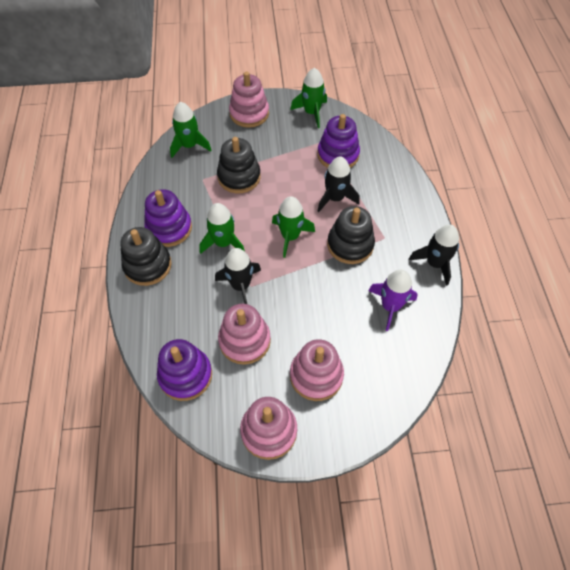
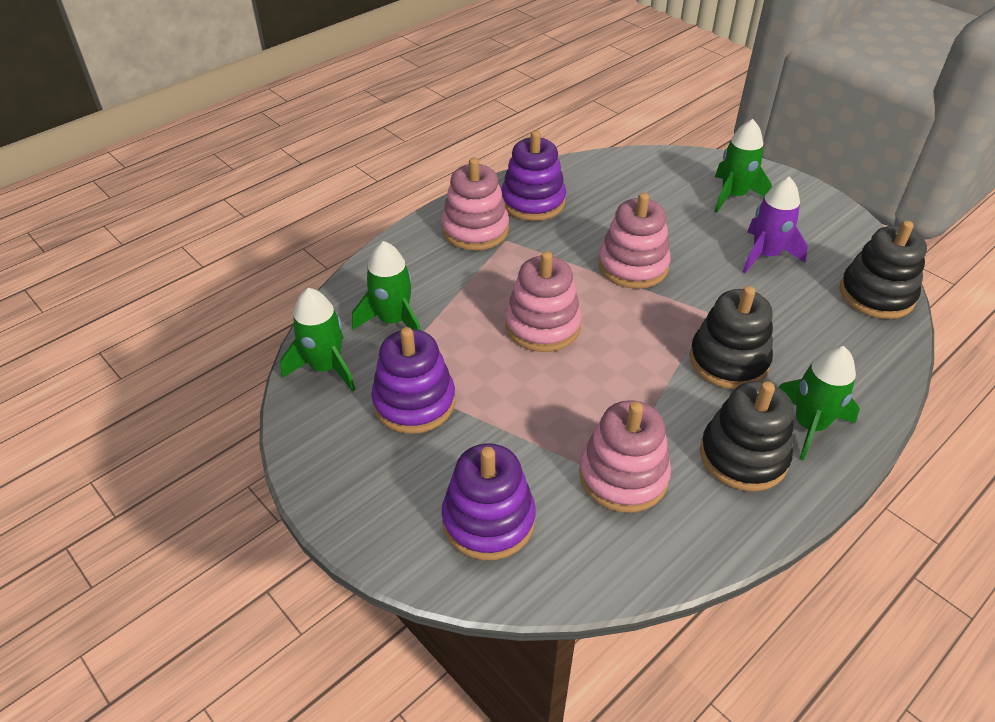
black rocket: [215,248,261,304] [318,156,360,212] [409,225,459,286] = 3 -> none = 0

